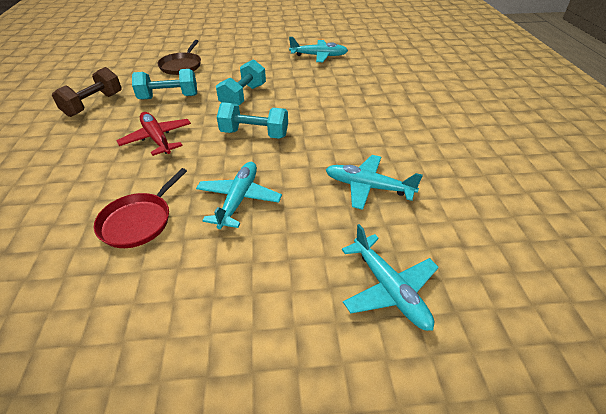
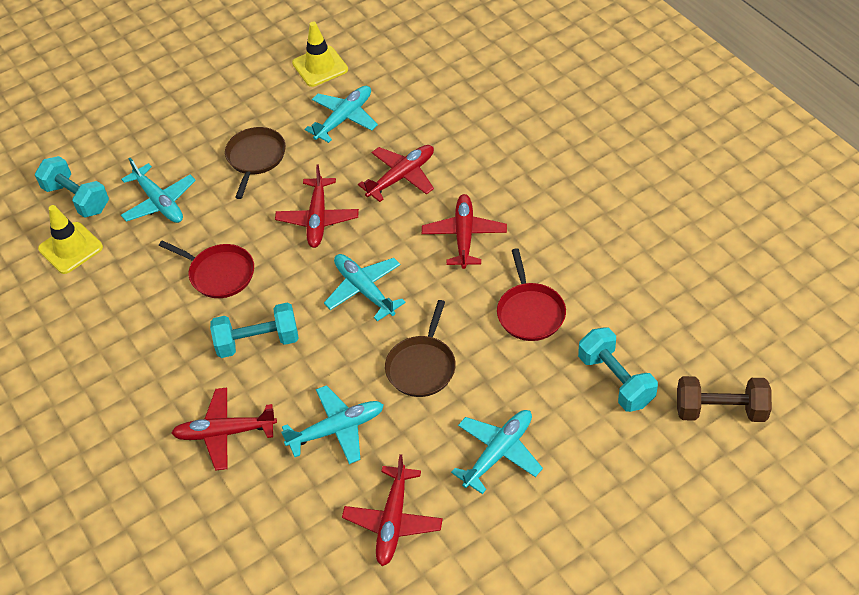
brown pan: [157,40,201,75] = 1 -> [225,127,286,199] [385,300,456,397] = 2
red pan: [94,168,187,248] = 1 -> [159,240,254,298] [497,248,566,341] = 2
red plane: [117,112,191,156] = 1 -> [171,388,277,471] [275,164,359,248] [342,454,443,566] [358,145,434,202] [422,194,507,269] = 5
turquoise plane: [196,162,282,229] [289,37,348,62] [325,155,423,210] [342,224,439,331] = 4 -> [121,158,196,223] [281,385,384,464] [305,86,378,143] [324,254,406,321] [451,410,543,494] = 5
yellow traffic cone: none = 0 -> [38,205,103,274] [292,22,348,87] = 2

